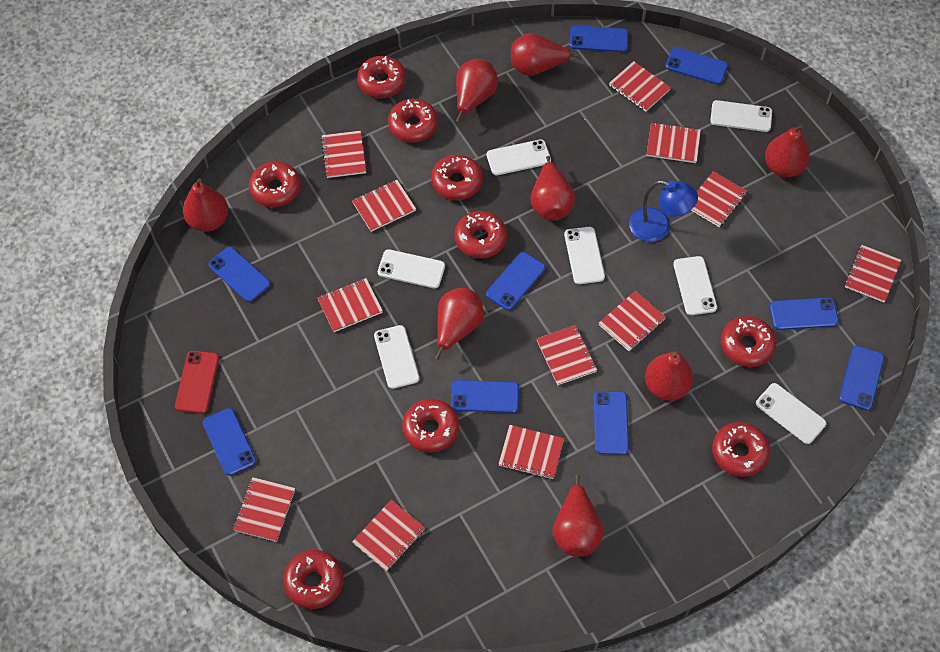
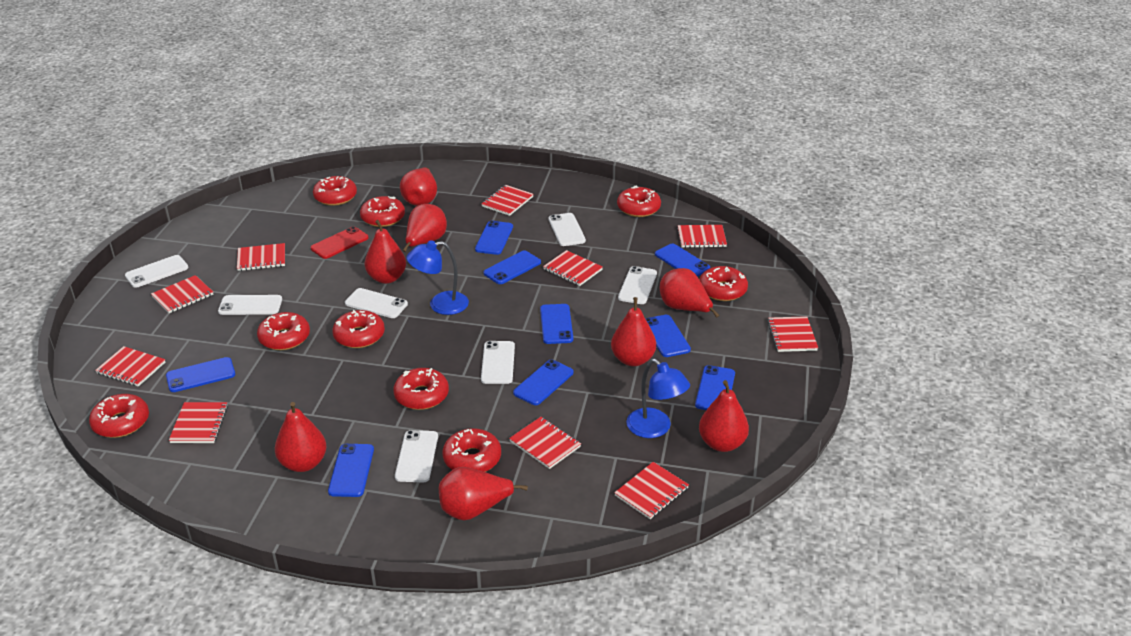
blue lamp: [629,180,698,242] = 1 -> [406,240,469,315] [626,359,690,438] = 2
red notebook: [233,477,295,542] [317,278,383,332] [321,131,366,178] [352,180,416,232] [352,500,425,571] [499,425,564,479] [537,325,597,385] [599,291,666,351] [609,61,671,112] [647,122,701,163] [691,171,747,227] [845,245,901,302] = 12 -> [95,346,165,387] [151,275,213,313] [169,402,228,443] [237,243,285,271] [481,185,533,216] [509,417,581,469] [543,250,603,286] [614,462,689,519] [678,225,727,248] [767,316,818,352] = 10

